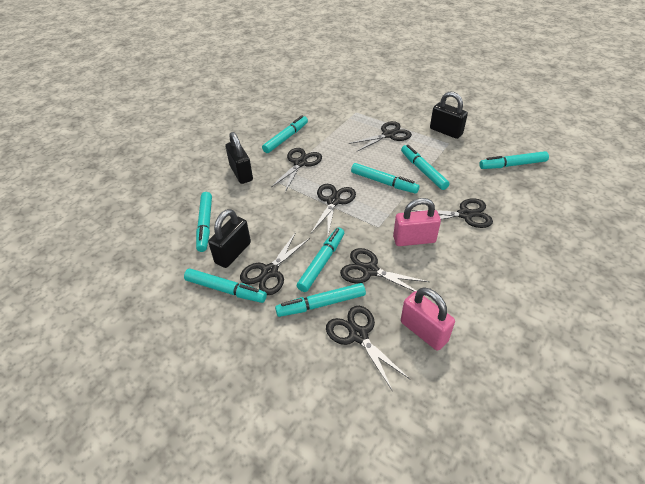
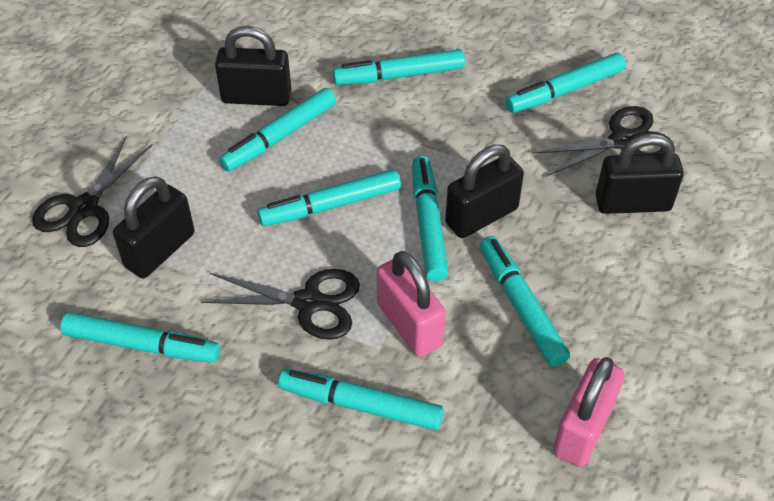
black padlock: [208,209,251,268] [226,132,253,184] [430,91,468,139] = 3 -> [113,176,195,278] [215,26,291,106] [445,144,524,238] [596,133,684,214] = 4
black scissors: [240,232,310,295] [271,148,322,192] [311,184,356,235] [326,306,410,392] [340,248,429,291] [349,121,412,151] [412,198,493,228] = 7 -> [32,136,152,247] [201,269,360,340] [532,106,673,177] = 3

